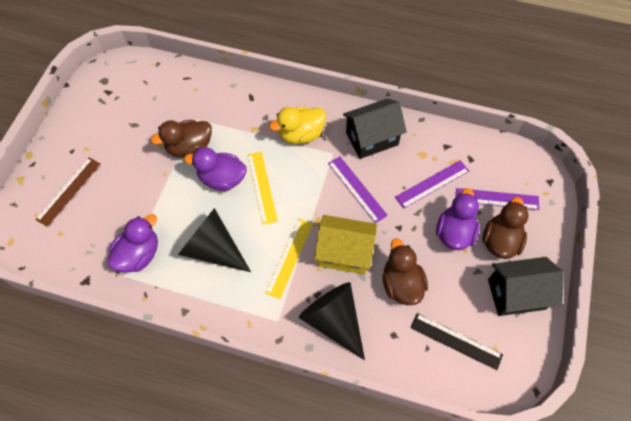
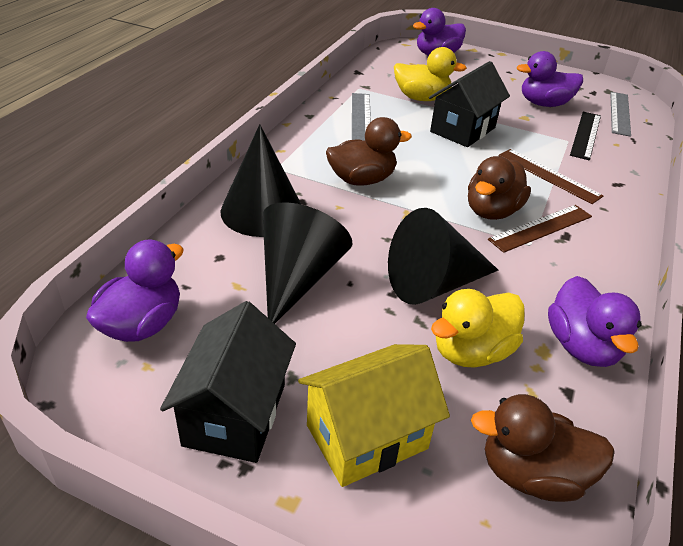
black cone: [178,208,251,272] [299,282,365,360] = 2 -> [220,124,302,237] [263,202,352,324] [388,208,498,305] = 3
brown ruler: [35,158,101,227] = 1 -> [488,205,592,253] [498,149,603,204] = 2
grey ruler: none = 0 -> [352,93,371,141] [610,92,631,137] = 2
purple duck: [107,214,158,273] [184,147,247,191] [436,188,479,250] = 3 -> [86,240,184,342] [413,8,466,56] [517,51,583,107] [548,276,642,367] = 4
purple ruler: [328,156,388,224] [395,160,469,209] [456,188,540,210] = 3 -> none = 0
yellow duck: [269,107,326,144] = 1 -> [394,47,467,101] [431,289,525,368] = 2
yellow ruler: [247,152,278,225] [265,218,313,299] = 2 -> none = 0

